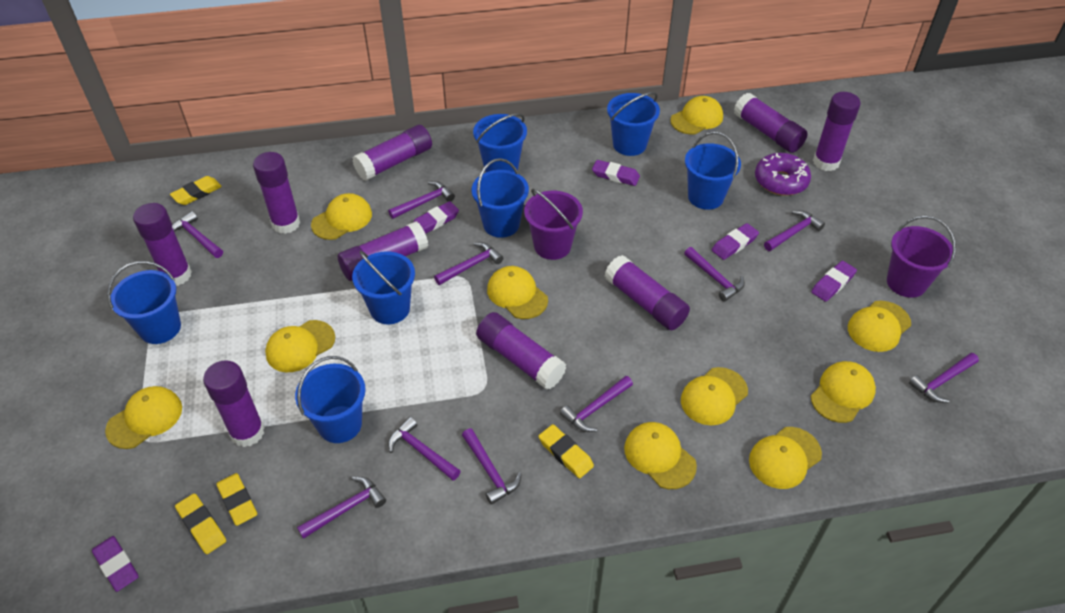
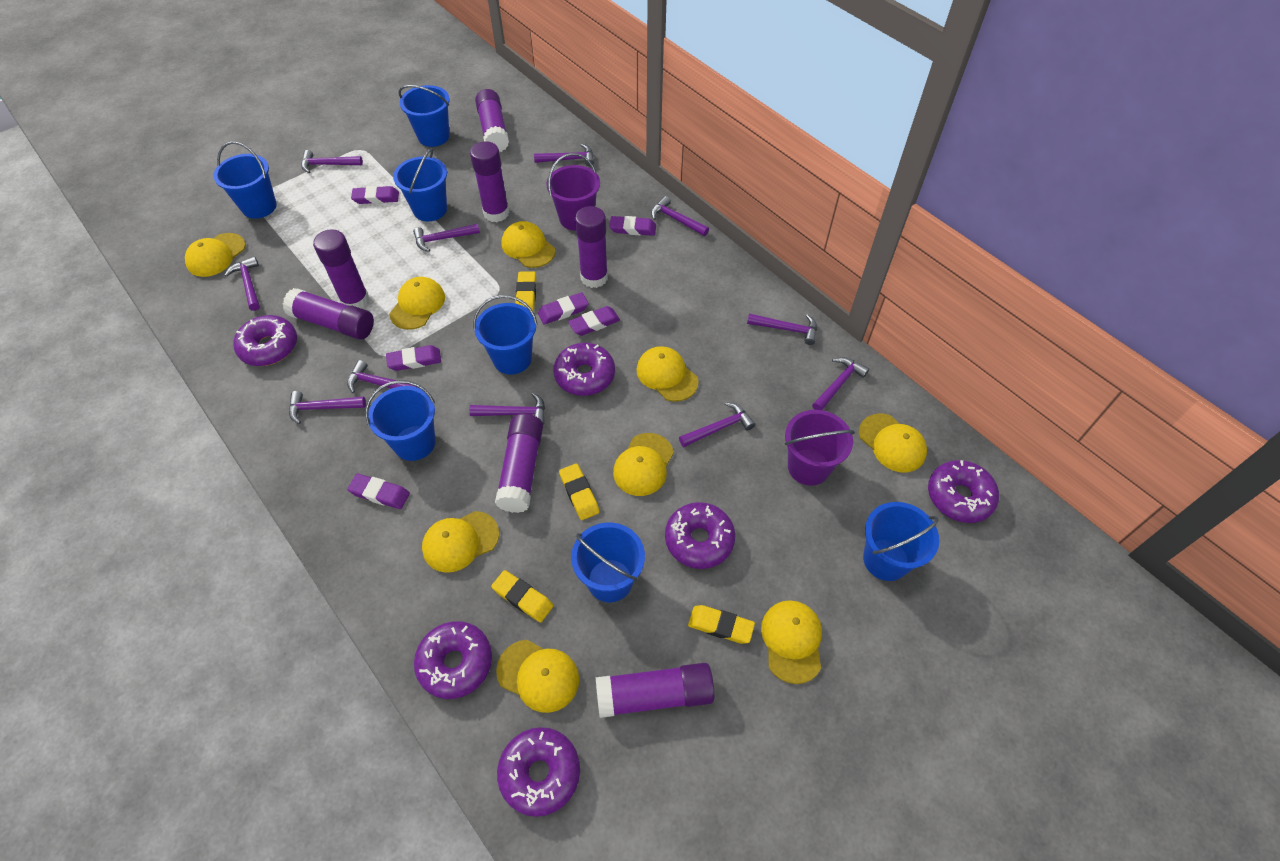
purple donut: [755,153,811,196] = 1 -> [233,315,297,366] [414,621,492,699] [497,727,580,817] [553,343,615,396] [665,502,735,569] [928,460,999,523] = 6
purple eraser: [92,536,139,592] [413,201,459,234] [592,160,640,186] [712,223,759,260] [811,261,857,302] = 5 -> [347,474,410,509] [351,186,399,204] [386,345,441,371] [538,292,589,324] [568,306,620,336] [609,216,656,236] = 6
purple glue stick: [133,203,192,286] [203,360,265,447] [253,152,300,234] [338,221,428,281] [352,125,432,181] [476,312,566,390] [605,255,690,330] [734,93,808,153] [813,92,861,171] = 9 -> [283,288,374,340] [313,229,370,309] [470,141,509,222] [475,89,509,152] [495,413,543,513] [575,206,608,288] [596,663,715,718] = 7
purple hammer: [172,211,223,258] [297,477,386,539] [388,181,455,219] [388,417,461,481] [434,242,503,285] [462,428,521,505] [560,376,633,432] [684,247,745,302] [764,210,825,251] [909,353,979,403] = 10 -> [225,256,260,311] [289,391,366,424] [301,150,363,173] [347,360,418,393] [413,223,480,252] [469,393,545,425] [534,144,594,166] [651,196,709,236] [679,402,755,447] [747,313,817,345] [812,357,869,410] = 11
yellow cap: [105,386,182,449] [265,320,335,372] [311,193,372,240] [487,266,548,319] [624,422,697,489] [670,96,723,135] [681,367,748,425] [749,427,822,489] [811,361,876,423] [848,301,911,352] = 10 -> [185,233,246,277] [389,277,445,330] [422,511,499,573] [496,640,579,713] [502,221,555,268] [613,433,674,496] [637,346,699,402] [761,600,822,684] [859,414,927,472] = 9

